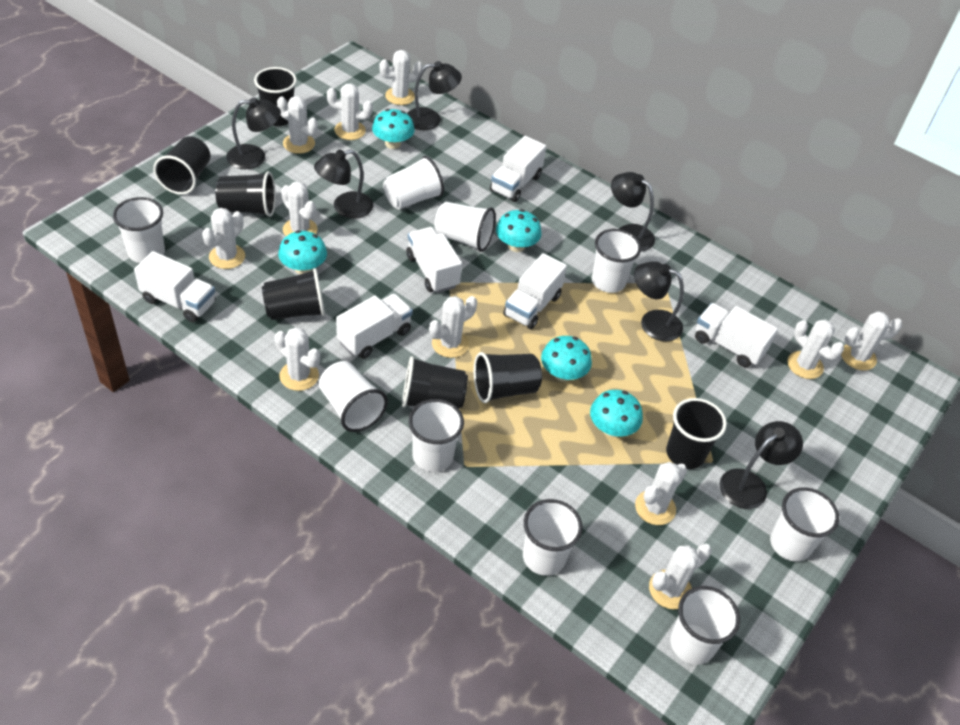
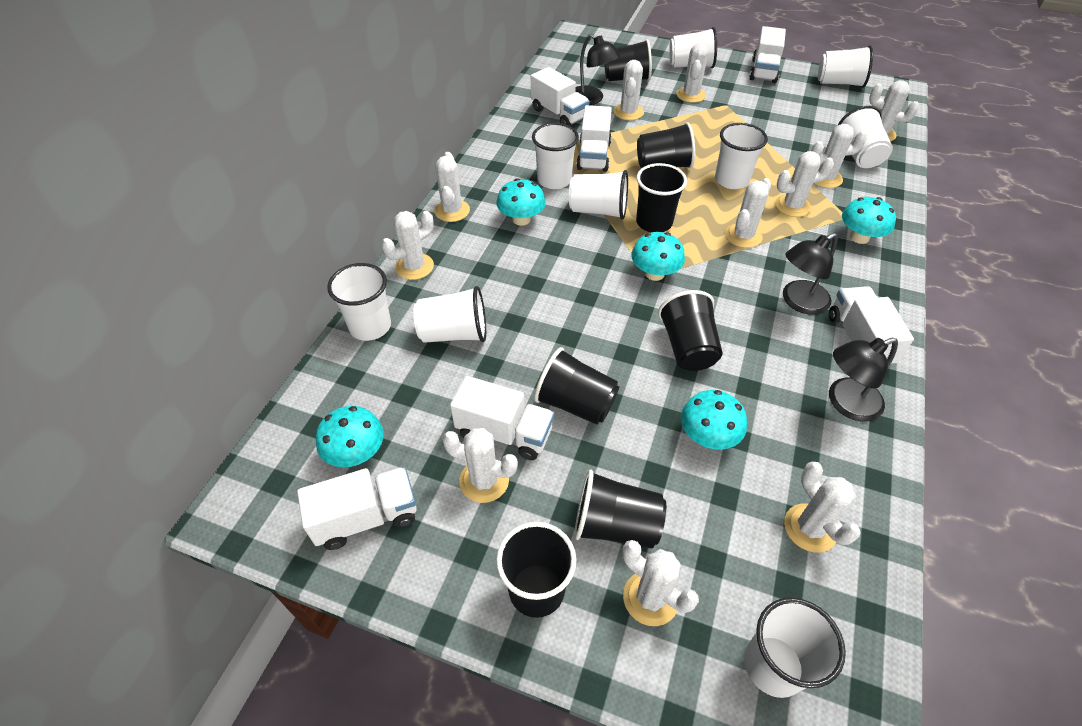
black lamp: [226,97,281,169] [314,149,373,218] [407,61,462,130] [611,172,655,251] [634,261,684,341] [719,421,803,509] = 6 -> [575,34,620,105] [783,233,838,315] [829,338,898,421] = 3

